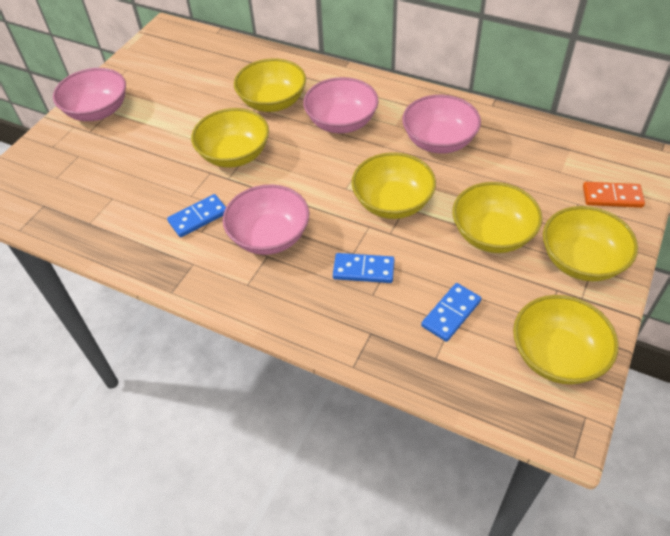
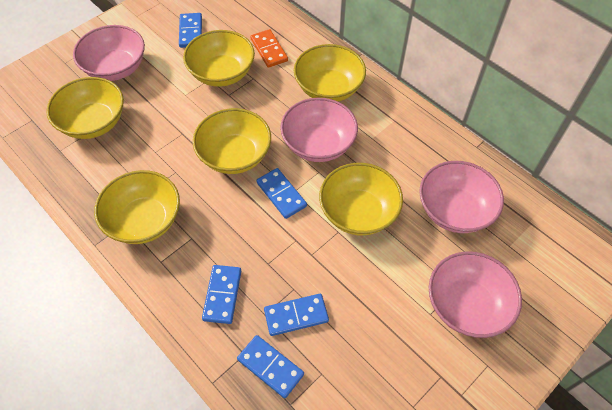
blue domino: [167,194,226,237] [333,253,394,283] [421,283,481,342] = 3 -> [179,13,202,48] [202,265,241,324] [237,335,304,398] [256,168,307,219] [264,294,329,336] = 5

